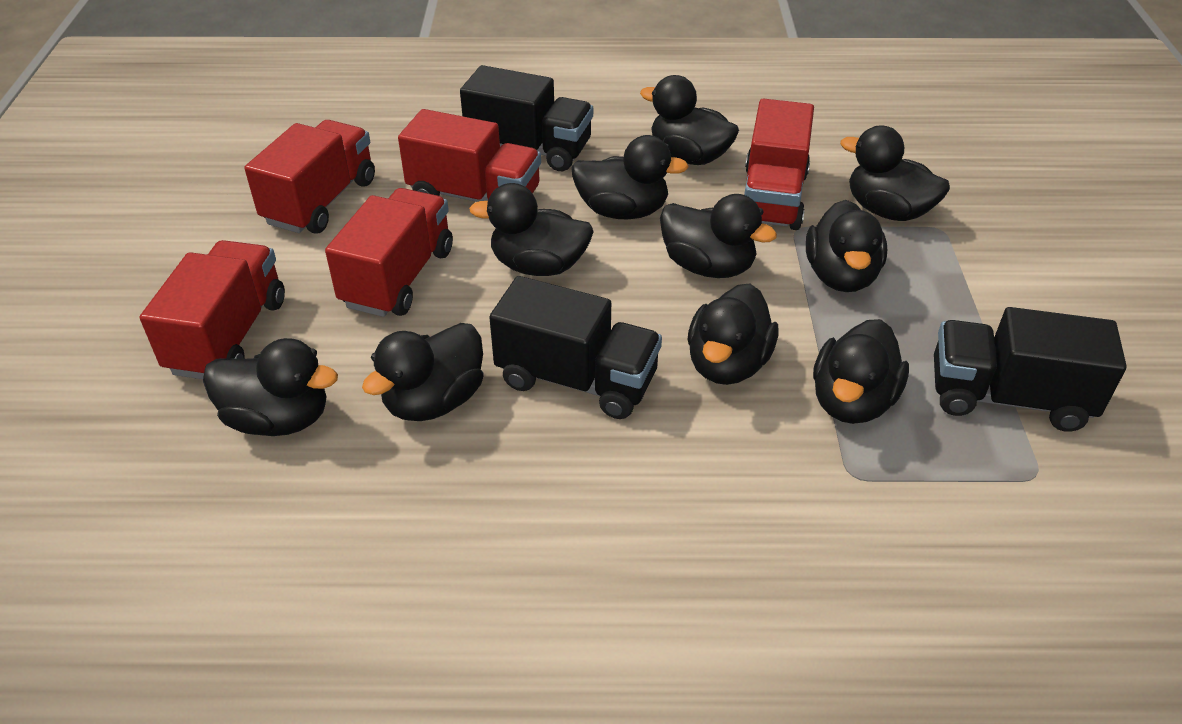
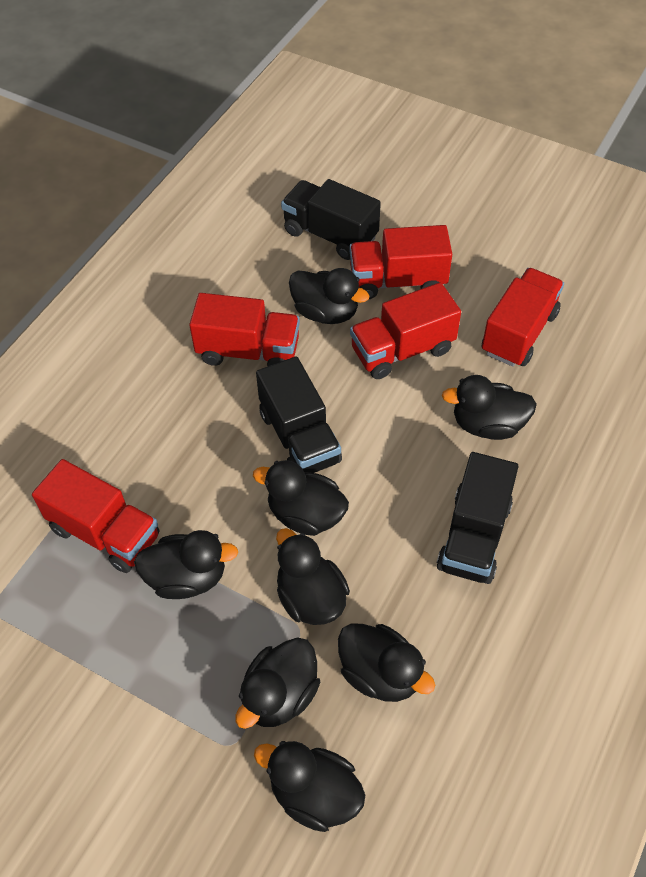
black duck: [203,338,338,436] [362,323,483,421] [469,183,594,276] [571,135,689,219] [640,75,739,165] [660,194,777,278] [688,284,778,385] [806,200,887,292] [813,319,909,424] [840,125,950,221] = 10 -> [134,530,238,599] [236,638,320,729] [253,460,349,536] [254,741,365,832] [276,528,350,625] [289,268,369,324] [338,624,435,702] [442,375,537,440] = 8

